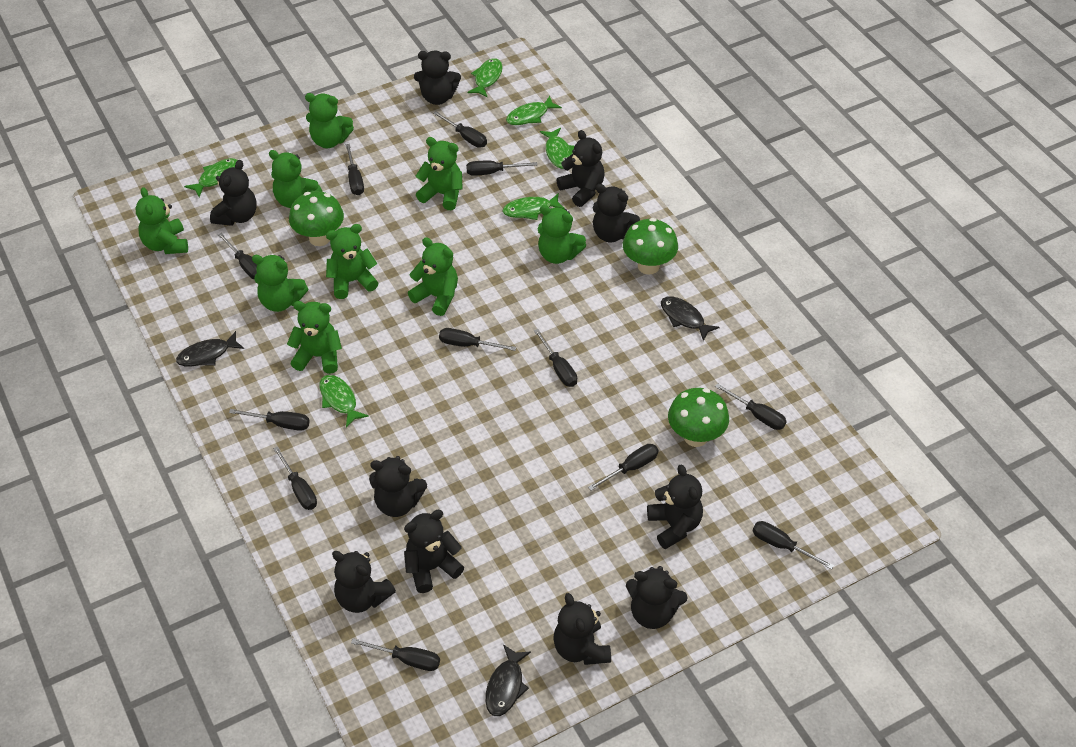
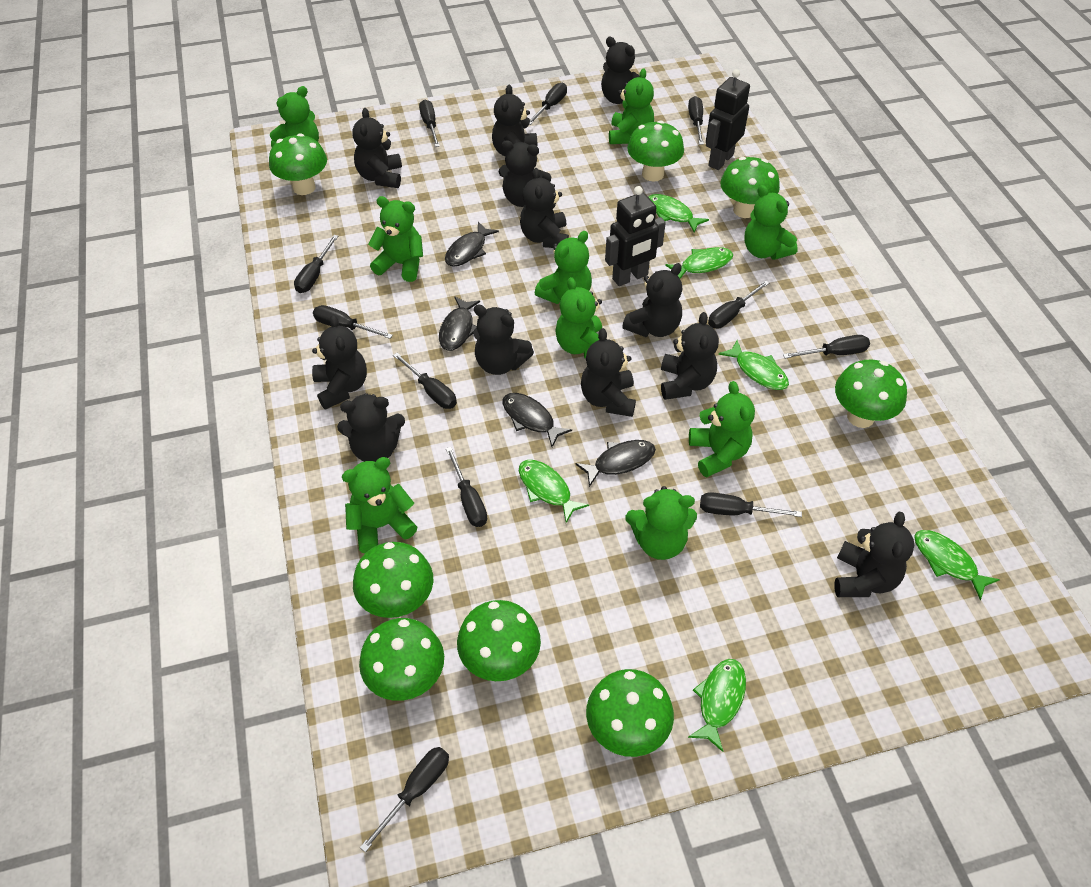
black fish: [176,331,244,367] [485,644,531,716] [661,296,720,341] = 3 -> [439,297,480,351] [445,222,499,267] [503,393,572,447] [575,440,656,487] = 4
black robot: none = 0 -> [605,186,666,286] [706,69,750,170] = 2
black screwdriver: [218,233,257,279] [229,409,310,431] [273,446,317,510] [345,144,364,195] [351,638,440,671] [433,111,487,148] [439,328,517,351] [466,161,538,176] [534,329,577,387] [588,444,659,491] [715,383,787,430] [753,521,834,570] = 12 -> [294,235,338,293] [313,305,393,339] [360,747,449,852] [393,353,457,409] [419,99,440,147] [446,447,487,527] [529,83,567,125] [688,96,704,145] [700,492,802,517] [708,280,769,328] [783,335,870,358] = 11
black teddy bear: [210,160,257,226] [332,551,396,613] [369,456,427,517] [404,510,464,593] [414,51,461,105] [553,593,611,665] [556,130,605,207] [593,184,640,242] [626,566,688,629] [647,464,703,549] = 10 -> [312,315,367,410] [337,393,405,462] [352,108,402,188] [473,304,534,375] [492,85,537,156] [499,140,551,207] [520,168,569,248] [581,328,636,417] [601,37,639,104] [622,263,682,337] [661,312,719,400] [834,512,914,597] = 12
green mushroom: [289,191,344,246] [623,218,678,274] [668,388,729,447] = 3 -> [269,133,327,195] [353,542,433,618] [359,618,444,701] [457,600,541,681] [586,669,674,757] [627,120,684,182] [720,157,780,218] [835,359,907,428] = 8

